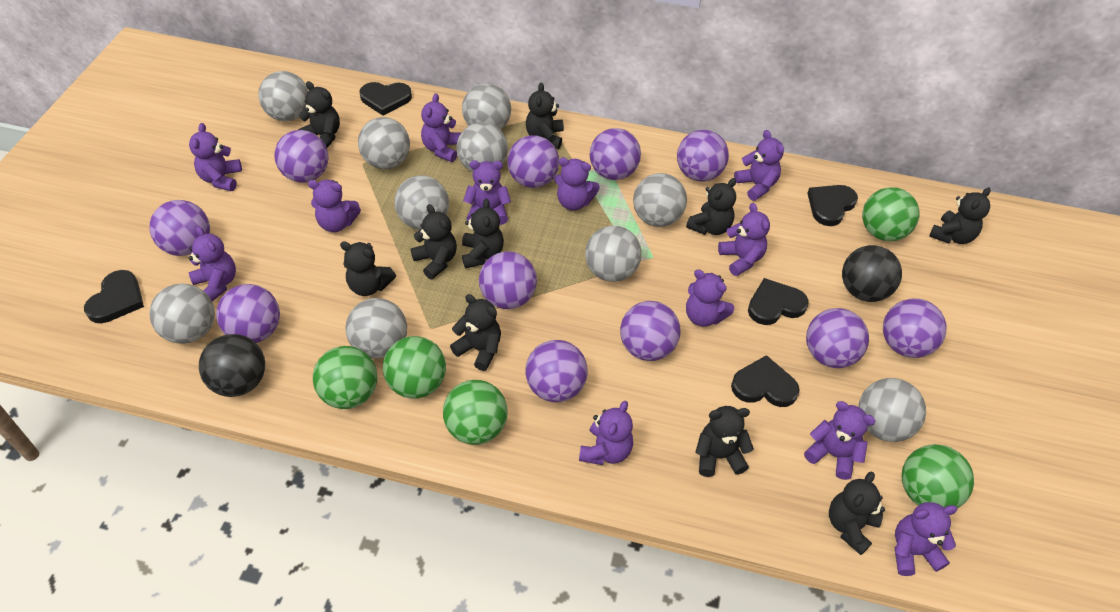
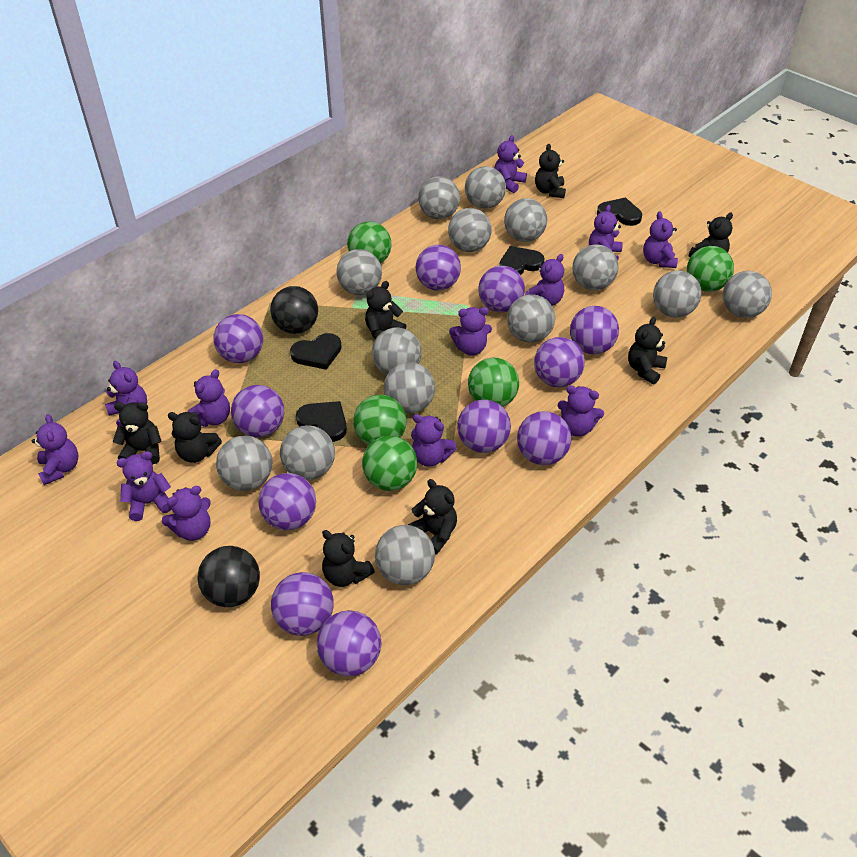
black heart: [84,270,144,323] [359,82,412,116] [731,355,800,407] [748,278,809,325] [807,185,858,226] = 5 -> [290,333,342,370] [296,401,347,442] [499,246,545,275] [597,197,642,226] = 4
black teddy bear: [298,81,340,148] [340,241,396,296] [411,204,457,279] [450,294,501,371] [462,199,504,268] [526,83,564,149] [686,178,736,235] [695,406,754,477] [829,471,885,555] [929,187,991,244] = 10 -> [113,402,162,464] [168,412,222,463] [322,530,375,587] [365,281,406,340] [408,479,457,554] [535,144,566,198] [628,317,667,384] [688,213,733,257] = 8
grey ball: [149,283,215,344] [258,71,308,121] [346,298,407,359] [358,117,410,169] [394,175,449,230] [457,122,508,172] [462,84,511,130] [585,226,642,282] [633,173,687,227] [858,378,926,442] = 10 -> [216,436,272,491] [280,425,335,480] [336,249,382,295] [372,327,422,375] [375,525,435,585] [384,362,435,414] [418,176,460,219] [448,208,492,252] [465,166,506,209] [504,198,547,242] [507,294,555,343] [572,244,618,290] [653,271,701,318] [723,271,772,318] = 14

